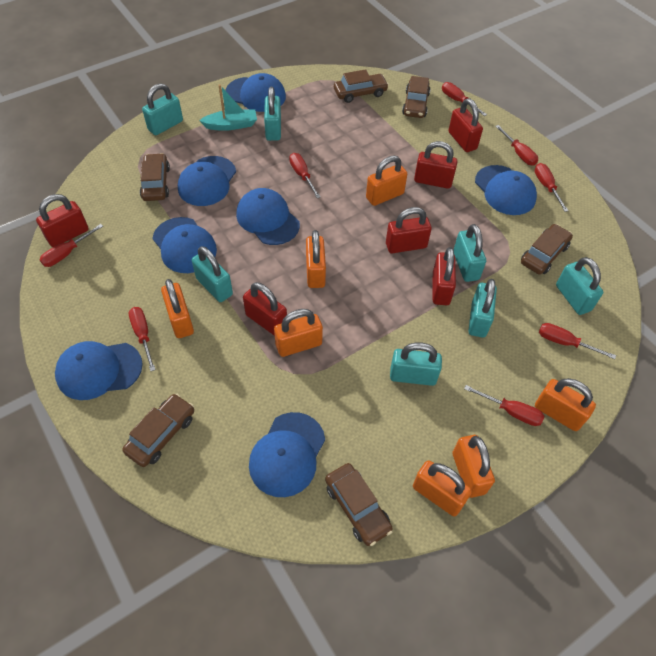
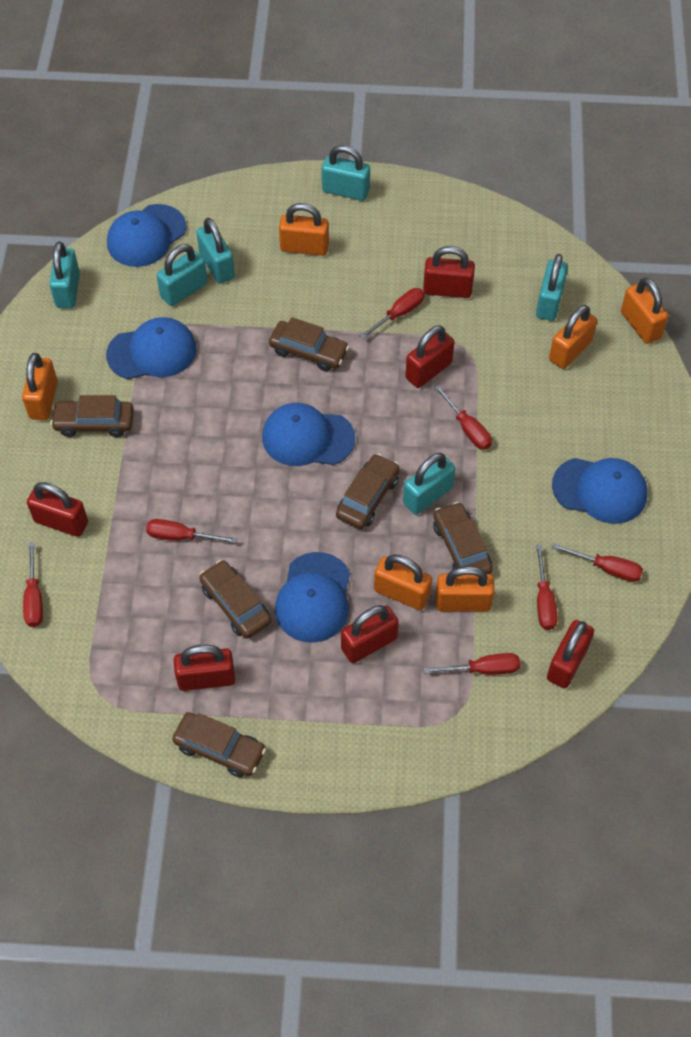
blue cap: [55,341,143,400] [152,217,217,273] [178,156,236,206] [226,73,286,112] [236,188,300,245] [249,412,325,497] [475,165,537,215] = 7 -> [106,317,196,379] [107,204,186,267] [262,403,355,466] [275,552,350,643] [552,458,648,524] = 5
orange padlock: [161,279,194,338] [274,309,323,357] [306,230,326,288] [366,155,407,206] [413,460,472,516] [452,435,495,498] [535,378,596,431] = 7 -> [22,353,58,420] [279,203,329,256] [374,555,432,610] [435,566,495,611] [549,305,597,369] [621,278,668,344] = 6
red screwdriver: [40,224,103,267] [129,307,155,371] [289,153,320,198] [442,82,487,116] [464,385,544,426] [495,125,538,166] [535,163,568,212] [539,323,616,359] = 8 -> [23,542,43,627] [146,519,237,543] [360,288,424,339] [424,653,520,675] [434,385,492,450] [536,544,558,630] [552,543,643,582] = 7
turquoise boat: [199,84,257,131] = 1 -> none = 0
turquoise padlock: [142,83,183,135] [192,246,233,302] [264,87,281,141] [390,343,442,386] [454,224,486,282] [468,279,497,338] [556,257,603,315] = 7 -> [49,242,80,308] [157,244,207,306] [196,218,235,284] [322,145,370,201] [403,453,455,515] [536,254,568,321] = 6

